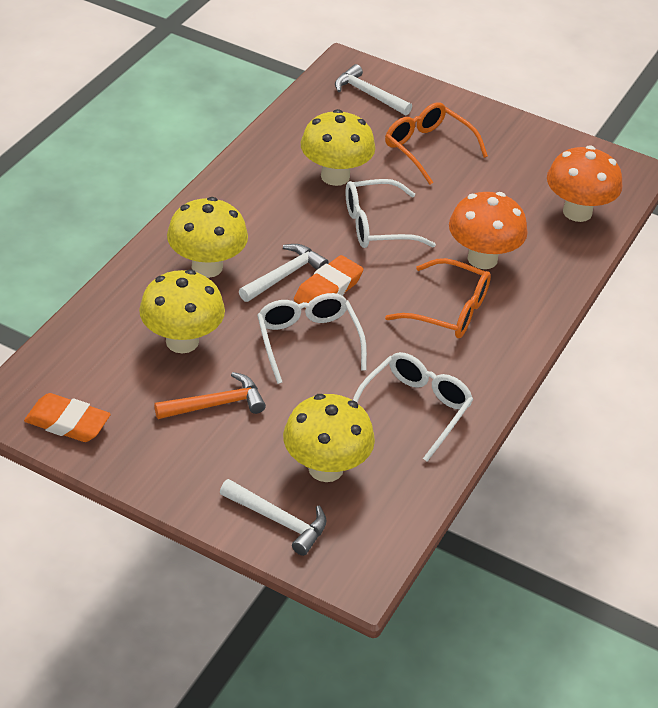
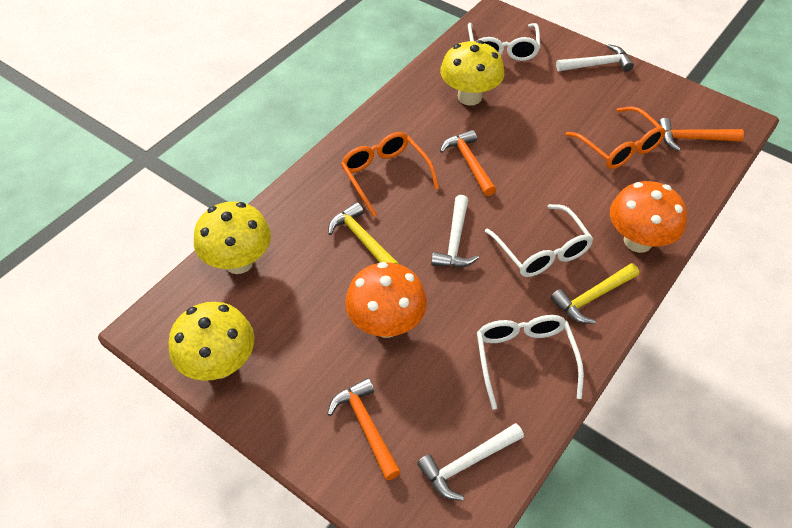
orange eraser: [24,393,111,442] [294,255,363,304] = 2 -> none = 0
orange hammer: [154,372,266,419] = 1 -> [328,378,401,480] [440,130,496,196] [658,118,744,151] = 3
yellow hammer: none = 0 -> [328,202,399,264] [551,263,639,324] = 2
yellow mushroom: [139,270,225,354] [167,197,248,278] [283,394,375,482] [301,109,375,186] = 4 -> [169,302,254,381] [194,201,271,274] [440,40,504,106] = 3

